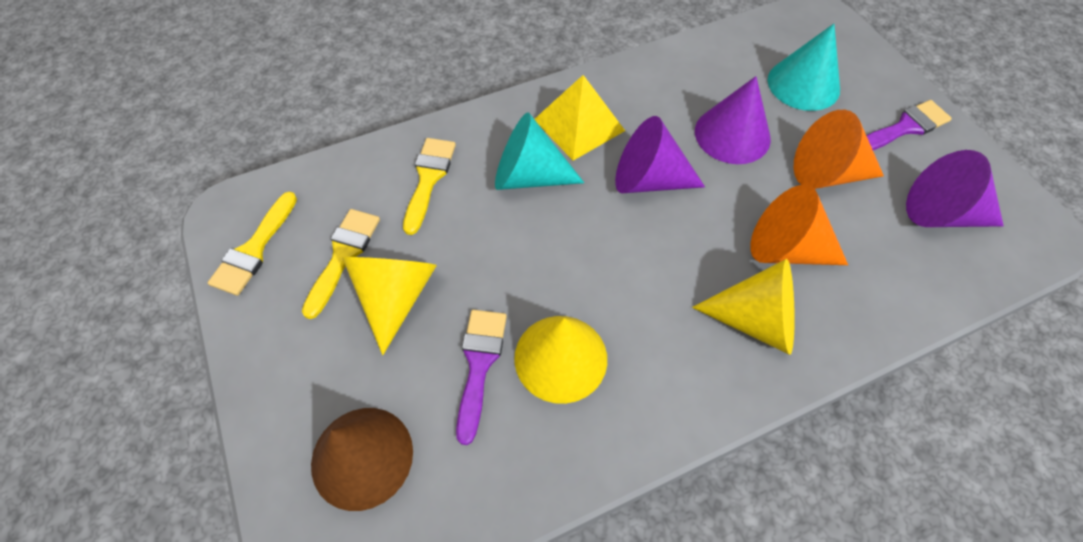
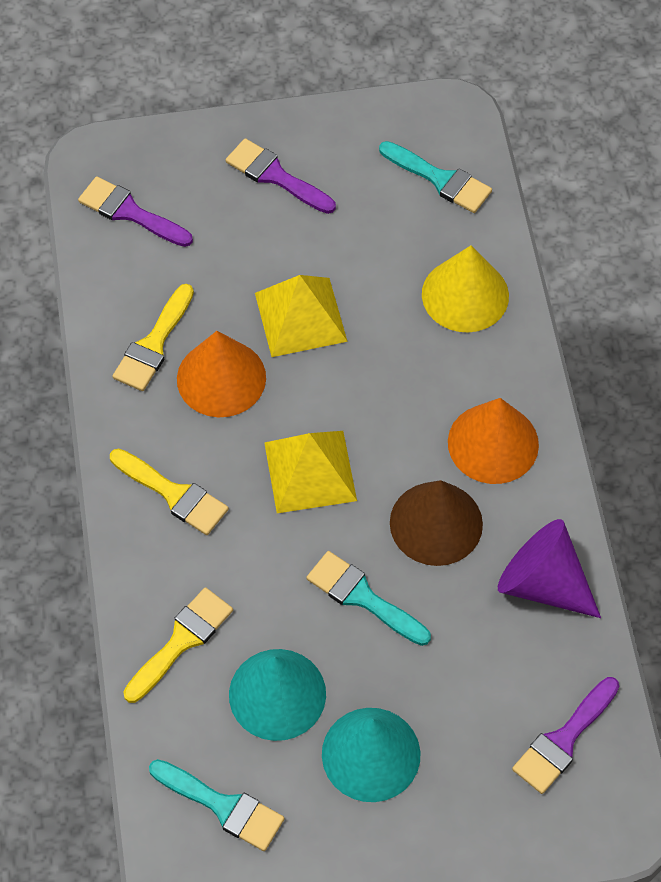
purple brush: [456,310,507,445] [866,100,952,150] = 2 -> [78,176,193,247] [226,138,336,214] [512,677,619,794] = 3
purple cone: [615,116,705,193] [695,76,771,164] [906,150,1004,227] = 3 -> [498,519,601,618] = 1
turquoise brush: none = 0 -> [149,759,284,851] [306,551,431,646] [379,141,492,213] = 3
yellow cone: [342,257,437,355] [514,316,607,404] [692,259,795,355] = 3 -> [422,245,509,332] = 1
yellow pyramid: [535,75,625,161] = 1 -> [255,275,348,357] [264,431,357,513] = 2

